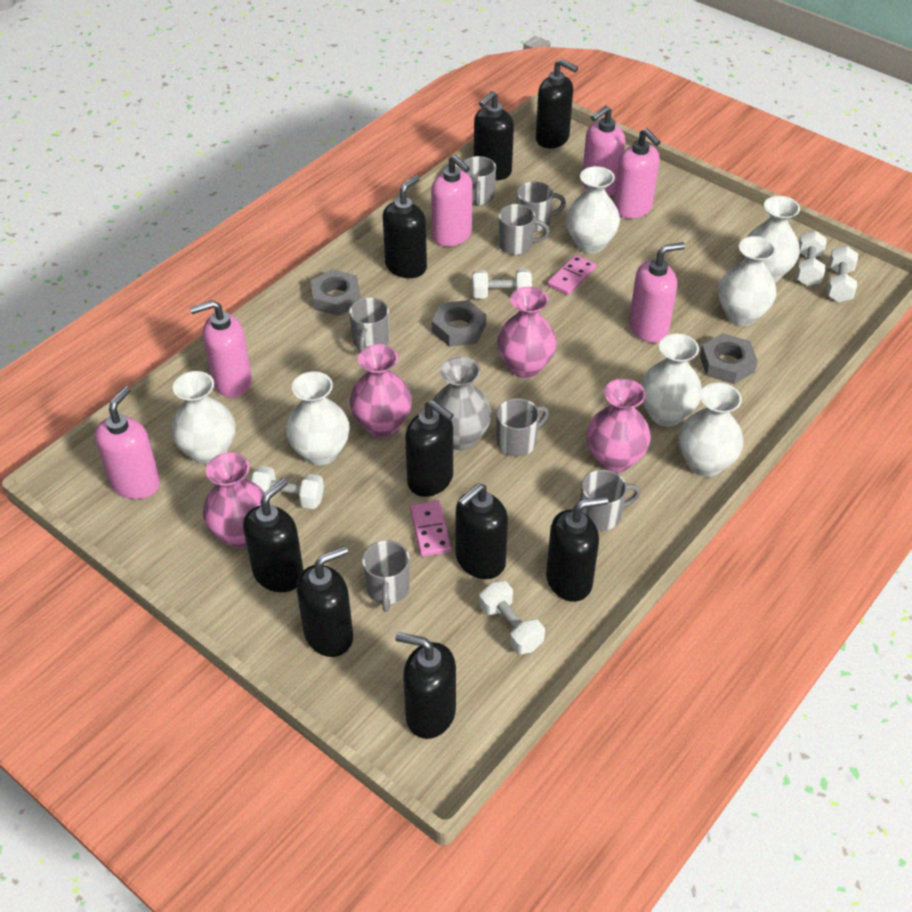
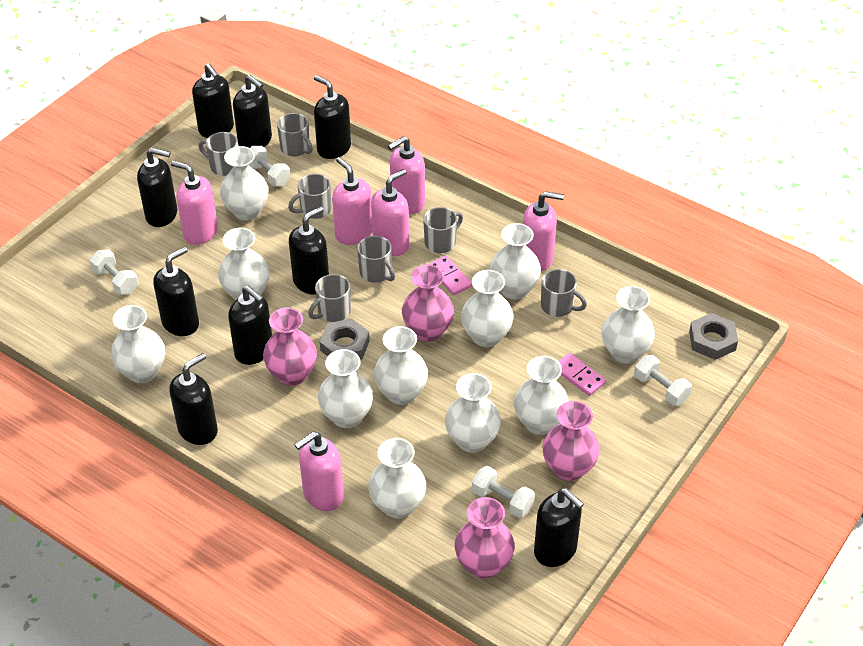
grey nut: [310,269,360,316] [432,300,486,347] [700,333,758,384] = 3 -> [320,318,370,360] [689,313,738,360] = 2
grey vase: [433,357,492,450] = 1 -> none = 0
white dumbbell: [251,466,324,509] [472,269,532,299] [479,581,545,654] [796,231,827,286] [827,246,858,302] = 5 -> [90,249,138,295] [249,146,291,187] [472,466,535,518] [634,355,692,406] = 4
white vase: [171,371,235,465] [286,371,349,466] [566,166,620,254] [640,334,702,427] [679,383,744,477] [718,236,777,326] [744,196,800,282] = 7 -> [111,305,165,383] [218,228,270,301] [220,146,269,221] [318,349,373,428] [368,438,426,518] [374,326,428,405] [445,373,501,453] [461,270,513,347] [490,223,541,300] [514,356,569,435] [602,286,655,364] = 11

